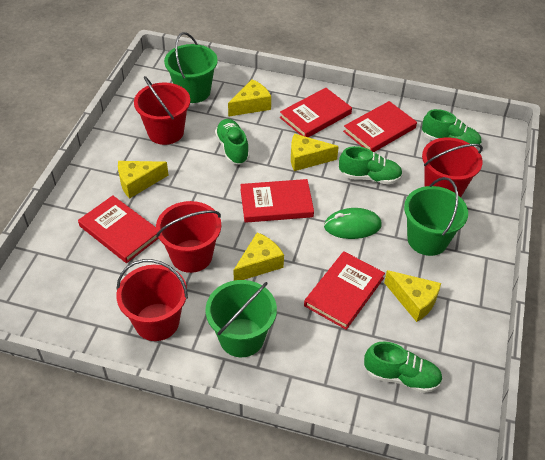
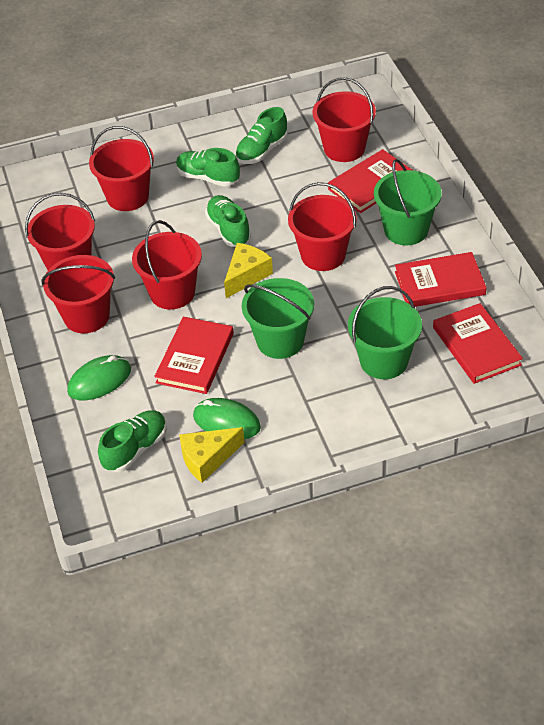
green mouse: [324,208,382,239] = 1 -> [67,355,131,400] [193,398,261,439] = 2
red book: [78,195,159,263] [240,179,314,223] [280,88,352,137] [304,251,385,330] [343,101,417,152] = 5 -> [154,317,234,394] [328,149,412,213] [395,252,487,307] [433,303,523,384] = 4
red bucket: [116,259,188,341] [134,76,190,145] [156,201,221,273] [422,138,483,197] = 4 -> [25,193,95,270] [41,255,115,333] [89,126,154,211] [132,220,202,309] [288,182,357,271] [312,77,376,162] = 6
yellow cheese: [118,161,168,199] [228,79,271,117] [233,232,284,281] [291,134,339,171] [384,270,441,322] = 5 -> [179,427,245,483] [224,243,273,298] = 2

